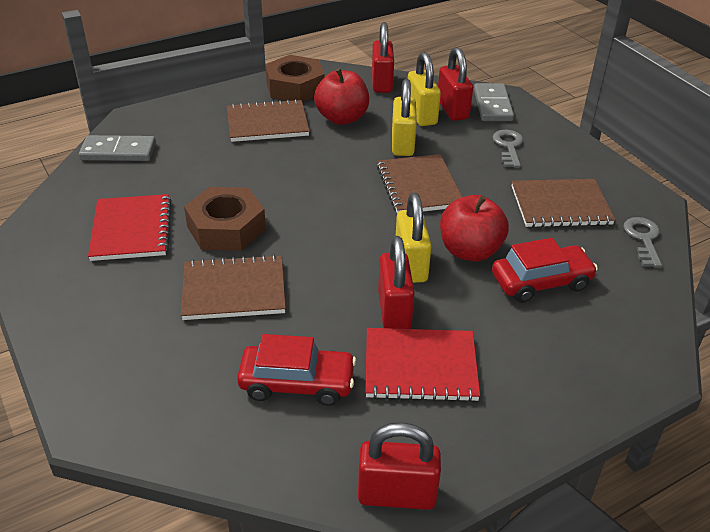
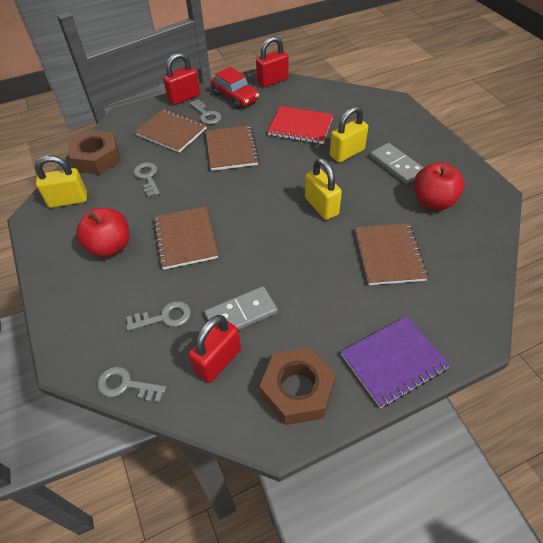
grey key: [493,130,523,168] [623,217,662,267] = 2 -> [97,366,167,402] [126,301,191,331] [134,162,160,197] [189,99,221,124] = 4
purple notebook: none = 0 -> [341,316,450,408] = 1
red car: [237,334,356,406] [492,238,598,303] = 2 -> [211,67,259,109] = 1
red notebook: [88,194,171,261] [365,328,480,402] = 2 -> [267,106,334,144] = 1
red padlock: [358,422,441,510] [372,22,394,93] [378,236,415,329] [438,47,473,121] = 4 -> [163,53,200,105] [188,315,241,383] [256,36,289,87] = 3

